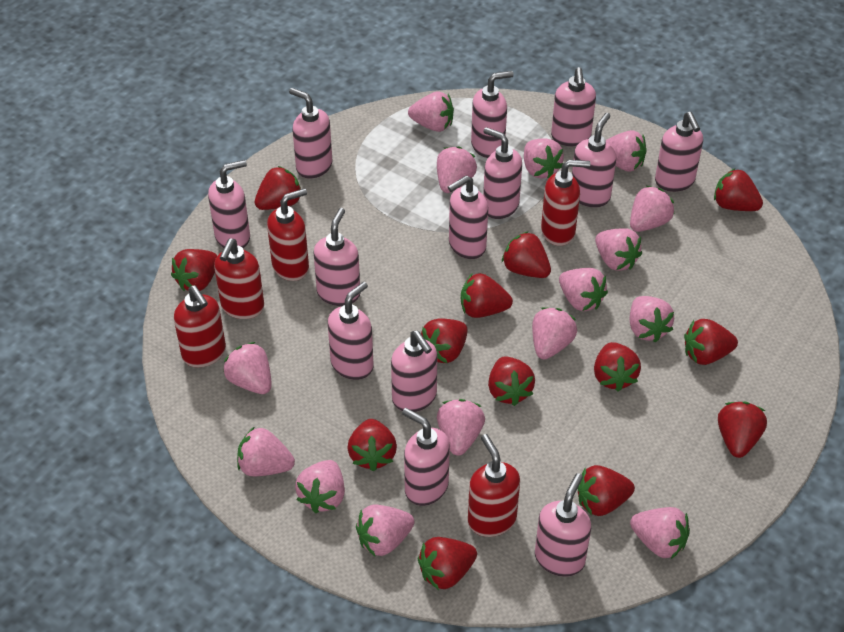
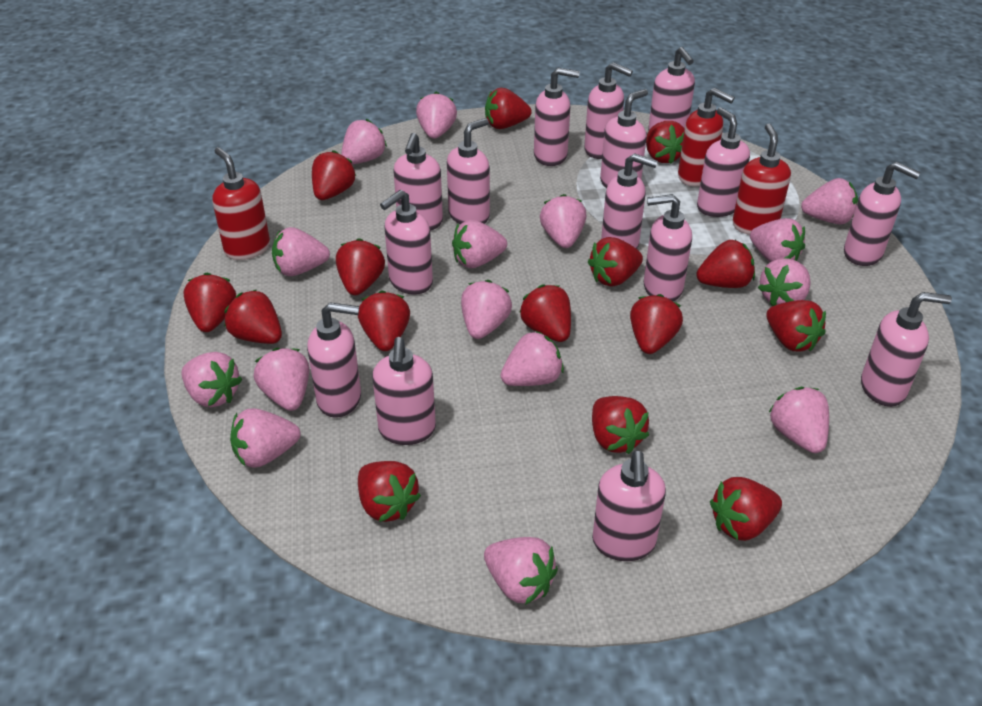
pink soap dispenser: [208,160,250,248] [289,88,332,179] [313,208,360,306] [328,282,374,380] [391,331,437,412] [402,408,450,506] [448,175,488,259] [471,71,514,158] [483,127,522,219] [535,473,591,577] [551,67,596,146] [572,113,616,207] [655,112,703,192] = 13 -> [307,302,361,418] [372,337,436,445] [380,190,433,295] [393,133,443,231] [447,118,490,224] [534,68,580,166] [584,62,633,159] [592,450,666,561] [600,89,648,189] [601,153,658,249] [644,194,692,301] [648,47,695,130] [697,107,750,217] [844,162,921,266] [861,292,952,407] = 15
red soap dispenser: [174,285,226,367] [214,239,264,319] [267,188,309,281] [468,434,520,537] [541,160,590,246] = 5 -> [212,147,270,260] [678,88,735,186] [733,124,791,235] = 3
red strawberry: [171,249,217,291] [254,166,301,210] [348,419,397,472] [418,537,477,590] [421,318,468,363] [461,273,513,318] [488,356,535,406] [502,231,551,278] [578,465,635,516] [594,342,641,392] [684,319,738,365] [714,169,763,211] [718,402,767,458] = 13 -> [183,273,236,332] [224,290,282,344] [312,150,356,200] [336,238,385,295] [358,291,410,351] [358,461,421,522] [485,88,532,129] [519,284,571,342] [588,237,643,287] [592,396,649,454] [630,294,683,354] [646,121,684,164] [696,240,755,288] [710,477,782,541] [766,300,826,352] = 15

